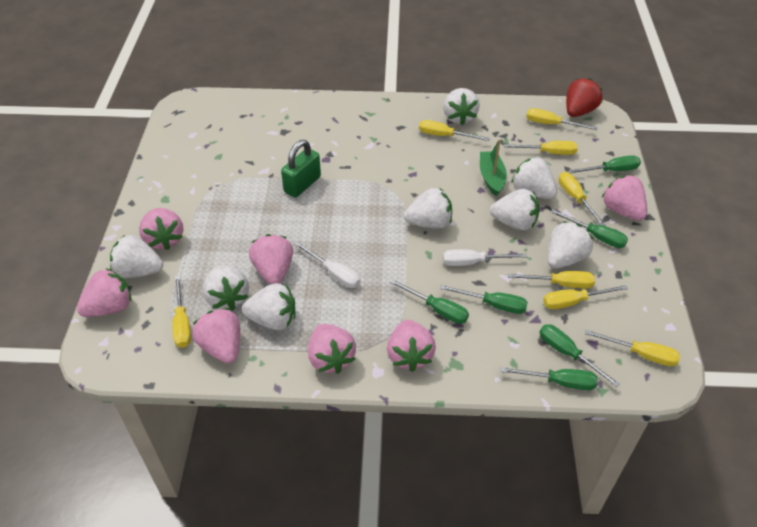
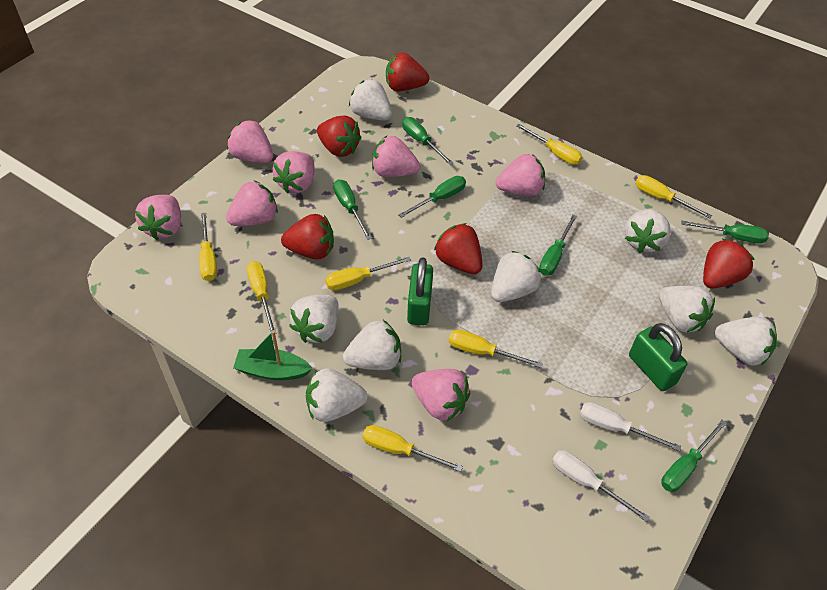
green padlock: [281,140,321,198] = 1 -> [407,257,433,326] [629,323,688,391] = 2
red strawberry: [566,78,603,117] = 1 -> [281,214,334,260] [317,115,362,157] [386,53,429,91] [434,223,483,274] [703,239,755,289] = 5
yellow screwdriver: [173,276,191,348] [419,120,490,141] [504,141,578,155] [508,271,595,288] [526,108,597,130] [543,285,628,309] [559,172,606,226] [585,330,680,367] = 8 -> [199,213,217,281] [247,261,276,335] [325,257,411,290] [363,425,463,472] [449,330,543,368] [516,124,582,165] [635,175,712,219] = 7

